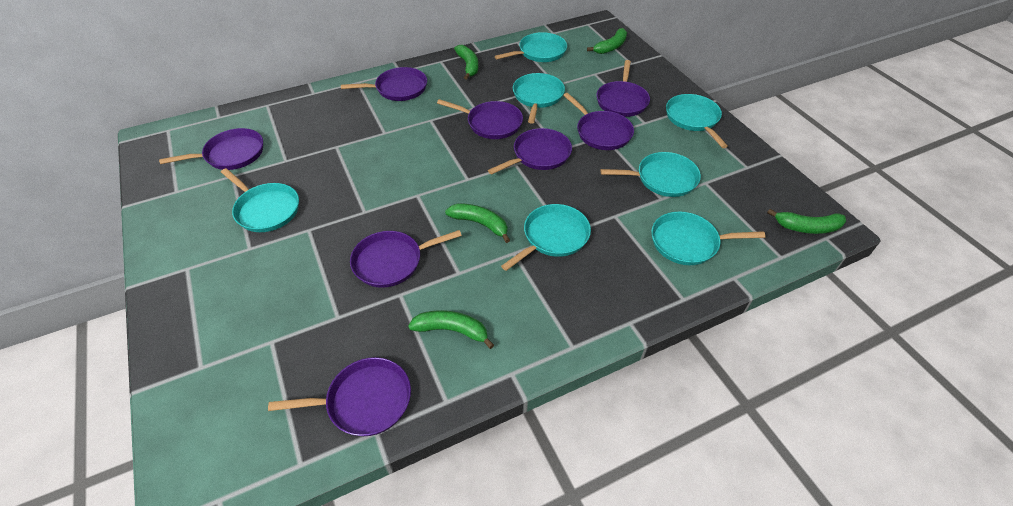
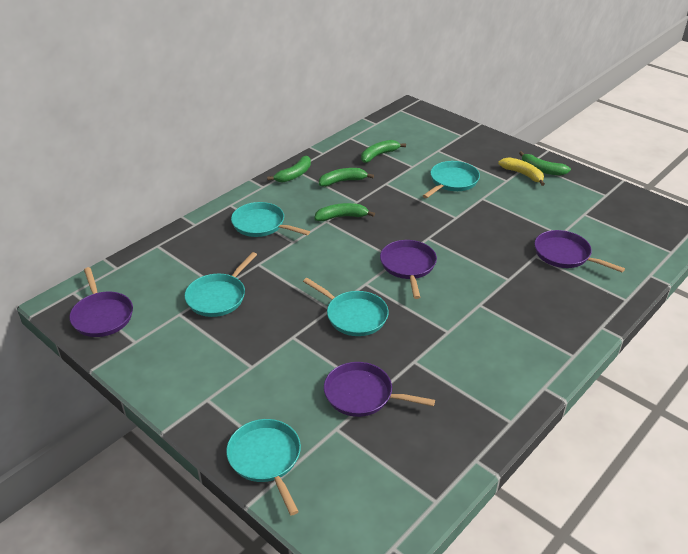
purple pan: [159,128,263,170] [268,357,411,436] [341,67,427,101] [350,230,462,288] [437,99,523,139] [488,128,572,175] [563,93,634,150] [596,60,650,117] = 8 -> [69,267,133,337] [324,362,435,417] [380,240,437,299] [535,230,625,273] = 4
turquoise pan: [221,168,299,232] [495,32,567,62] [501,204,591,271] [513,73,565,124] [600,152,701,197] [651,212,766,265] [666,94,728,148] = 7 -> [185,252,257,317] [226,419,301,515] [231,202,310,237] [303,278,389,336] [423,161,480,198] = 5
yellow banana: none = 0 -> [498,157,545,186] = 1

